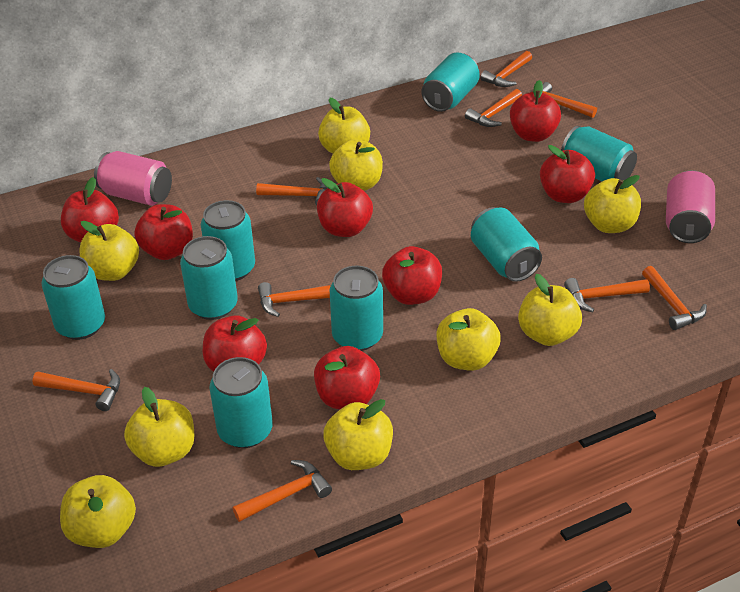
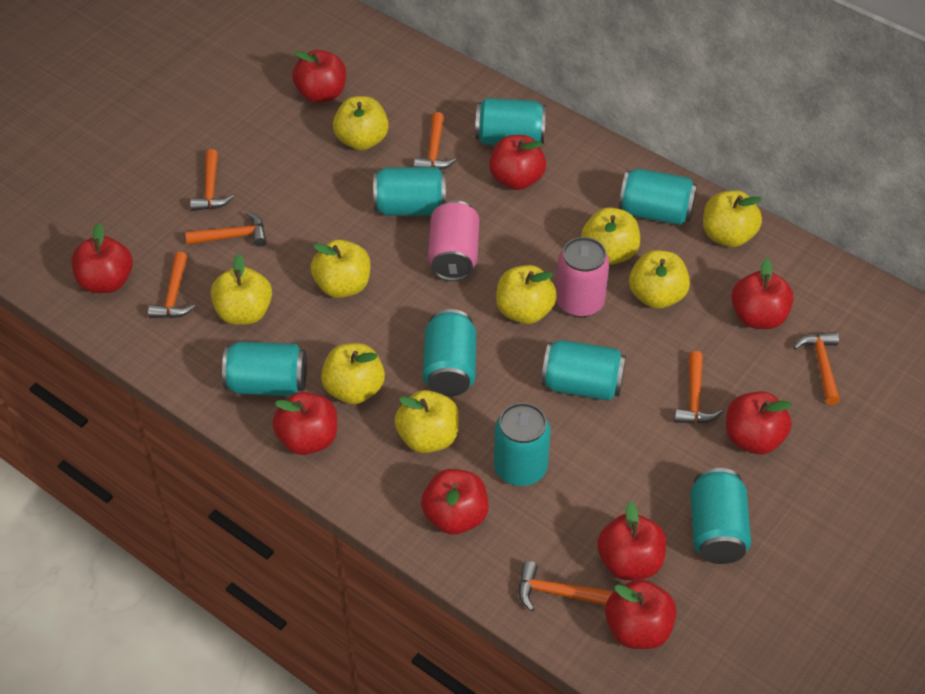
orange hammer: [32,369,120,411] [233,460,332,522] [256,177,327,205] [258,282,331,317] [465,89,522,127] [480,51,532,87] [543,82,597,118] [564,278,650,313] [642,266,707,330] = 9 -> [148,252,196,318] [185,212,267,247] [190,149,234,211] [414,112,456,170] [519,561,612,611] [674,351,722,423] [793,332,840,405] = 7
red apple: [61,177,119,242] [135,204,193,260] [203,315,267,372] [314,346,380,409] [317,178,373,237] [382,246,442,305] [510,80,561,142] [540,145,595,203] = 8 -> [72,223,133,293] [272,392,337,455] [292,50,346,103] [421,469,488,534] [489,135,546,190] [597,501,666,580] [605,579,676,649] [726,392,792,454] [731,258,794,329] = 9

